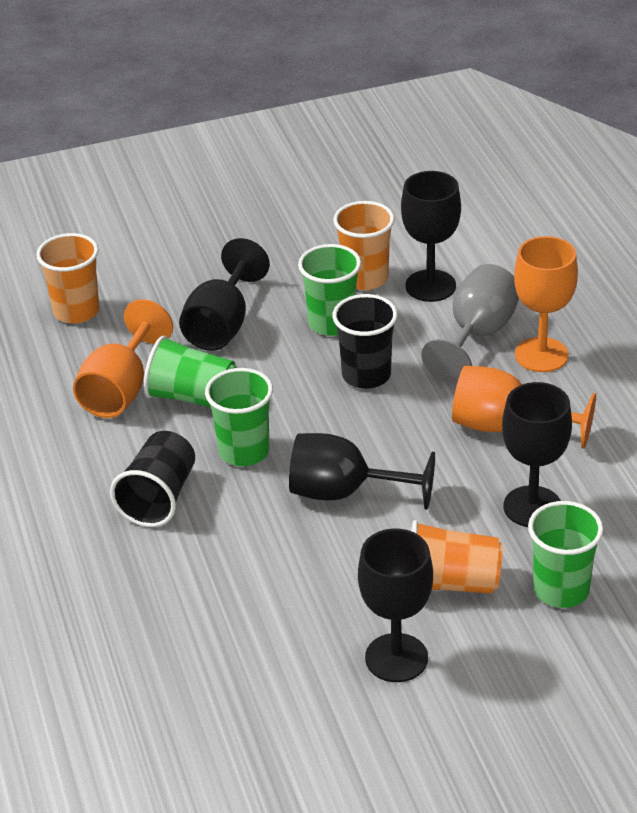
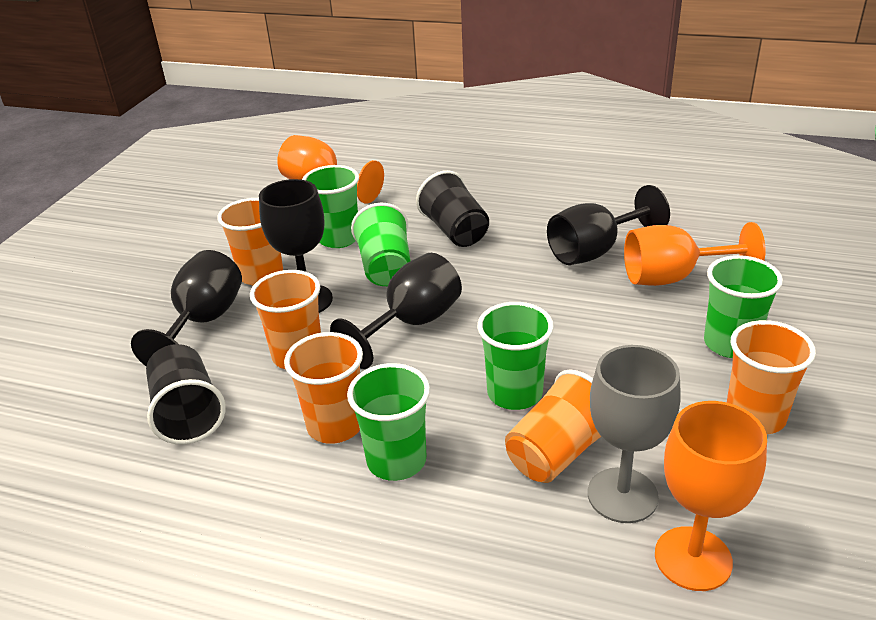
black goblet: [179,238,270,351] [289,433,435,510] [358,529,433,682] [401,171,461,302] [502,382,572,527] = 5 -> [131,250,242,367] [259,179,333,313] [330,253,462,369] [547,185,670,265] = 4
green cup: [144,336,237,407] [205,368,273,466] [298,244,361,336] [528,501,603,608] = 4 -> [302,165,359,248] [347,363,430,481] [351,203,411,286] [477,302,554,410] [704,255,783,358] = 5
orange cup: [36,233,100,324] [333,201,395,290] [411,520,503,594] = 3 -> [217,198,283,285] [250,270,321,369] [284,332,363,444] [505,369,601,483] [727,320,816,434] = 5

